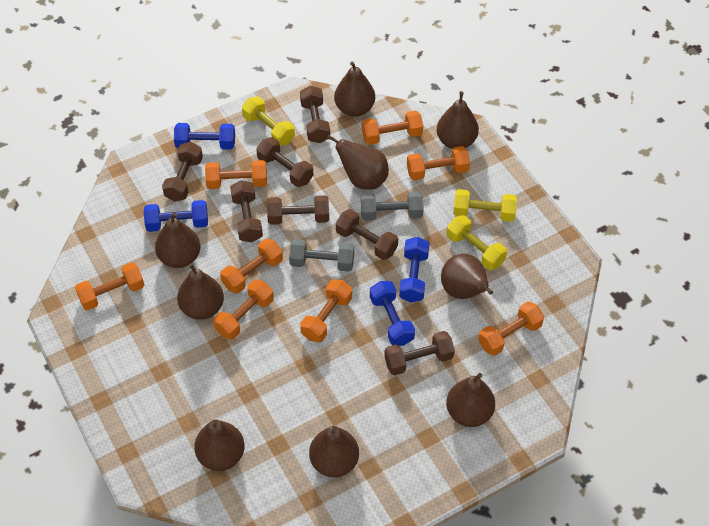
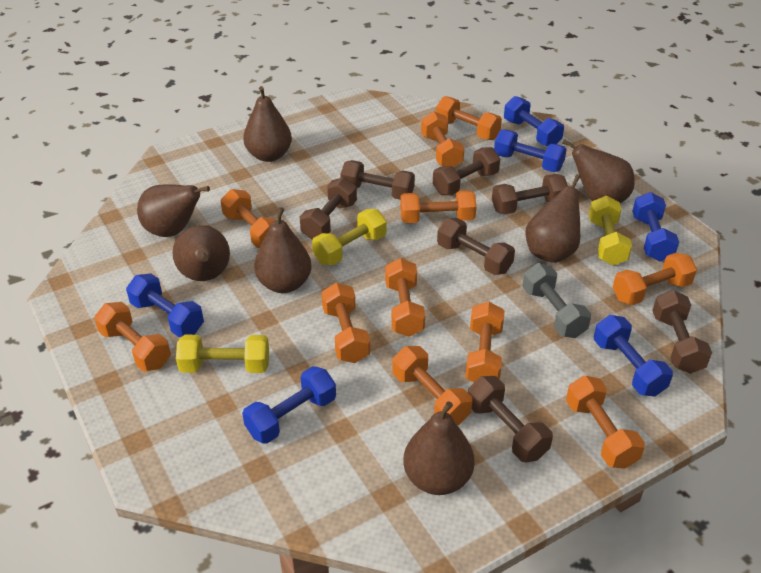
blue dumbbell: [144,200,208,232] [174,123,235,150] [370,281,415,346] [399,237,429,302] = 4 -> [126,274,204,337] [242,366,336,444] [494,130,567,172] [504,96,564,146] [594,315,673,397] [632,192,679,261] = 6
brown pear: [155,212,200,268] [177,263,224,320] [194,420,245,471] [309,426,359,477] [327,135,389,190] [334,61,375,117] [437,91,479,149] [441,254,493,299] [446,373,495,427] = 9 -> [137,185,210,237] [172,225,230,281] [243,86,292,162] [254,207,312,293] [403,401,475,495] [525,174,581,263] [562,139,635,203] = 7
grey dumbbell: [289,239,354,272] [361,191,424,221] = 2 -> [522,263,591,338] = 1
orange dumbbell: [75,262,144,310] [205,160,267,189] [213,279,274,340] [220,239,283,294] [300,279,352,342] [362,111,423,145] [407,146,470,180] [478,301,544,356] = 8 -> [94,302,171,371] [221,189,276,248] [321,283,370,363] [385,258,425,337] [392,346,472,425] [400,190,477,223] [421,111,464,167] [436,96,502,140] [465,302,505,382] [566,376,645,469] [612,253,697,305] = 11

